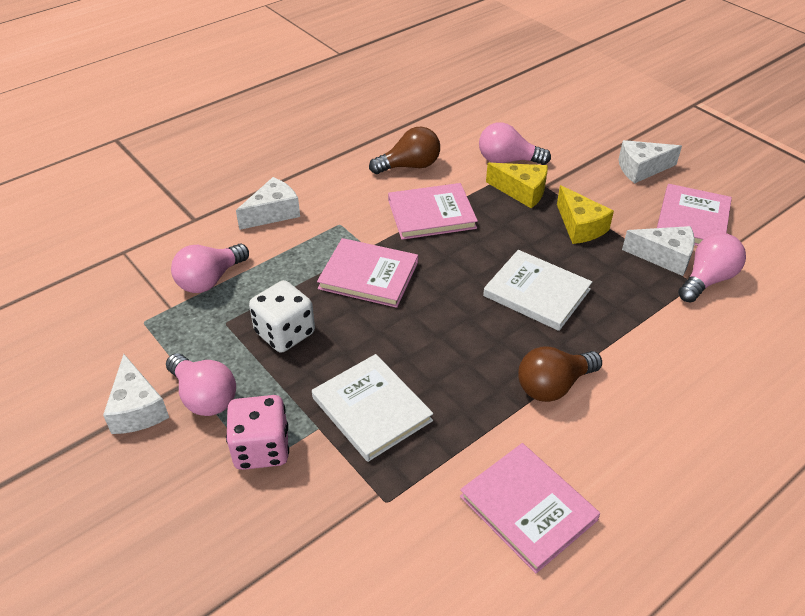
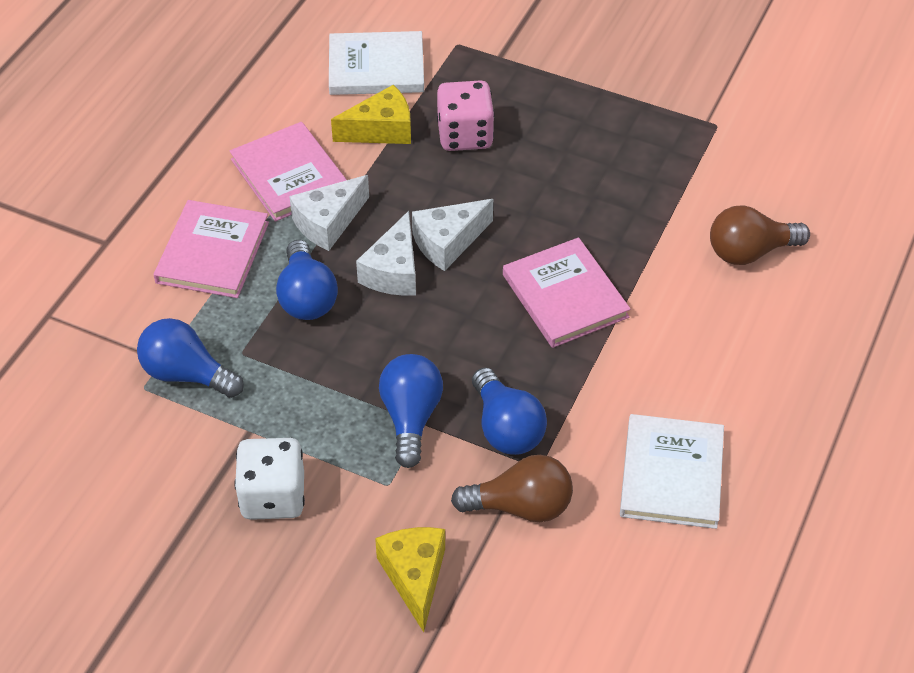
blue light bulb: none = 0 -> [137,318,244,398] [276,240,338,320] [379,354,443,468] [472,368,547,455] = 4
pink book: [317,238,418,308] [388,183,478,240] [460,443,600,573] [657,184,732,246] = 4 -> [154,200,269,298] [230,122,347,222] [503,237,630,348] = 3
pink light bulb: [166,353,236,416] [171,244,249,293] [479,122,551,165] [678,233,746,303] = 4 -> none = 0
white cheese: [103,354,169,434] [236,177,300,230] [618,140,682,183] [622,226,695,276] = 4 -> [289,175,369,251] [356,211,416,296] [412,199,493,271] = 3

